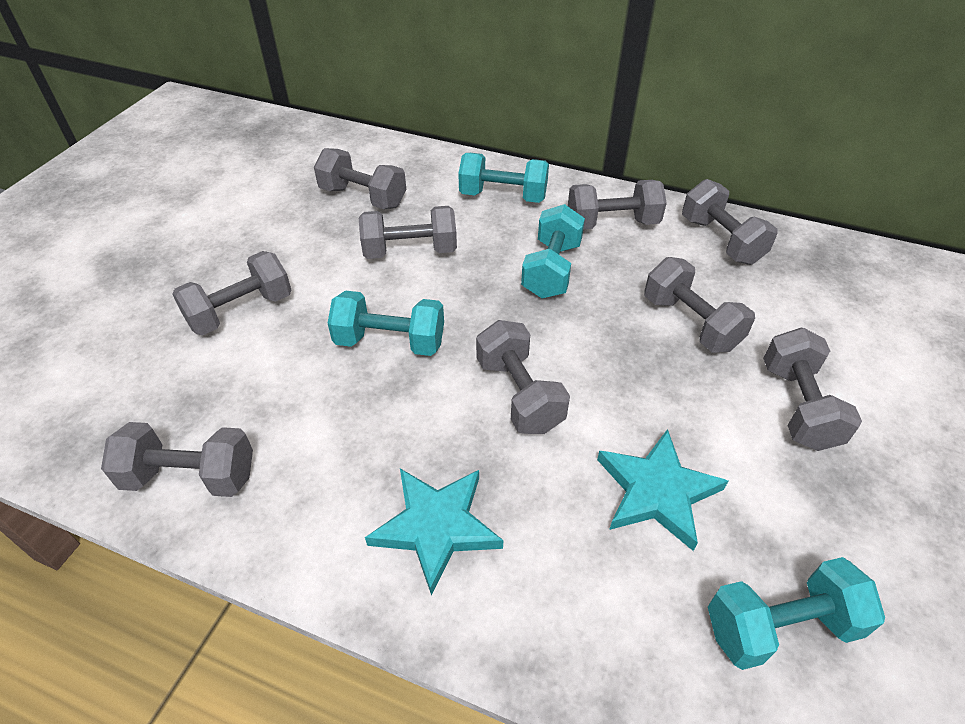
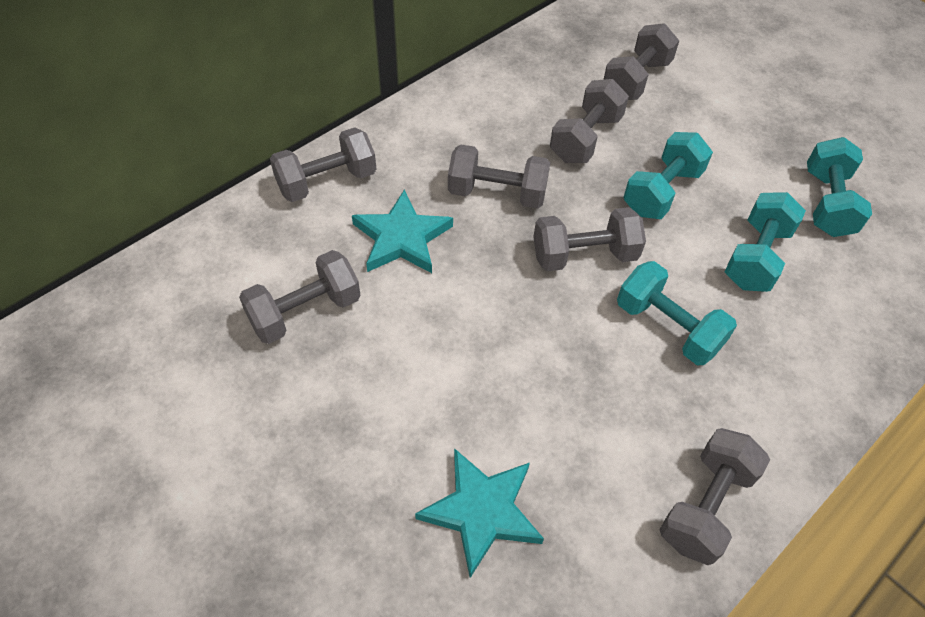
grey dumbbell: [101,422,253,497] [172,251,291,335] [314,148,406,209] [359,206,457,259] [476,320,570,434] [568,180,667,229] [644,257,755,352] [682,179,778,265] [763,328,862,451] = 9 -> [239,250,360,344] [270,127,376,202] [448,145,550,209] [533,207,646,271] [550,79,629,163] [603,23,679,100] [660,428,770,565] = 7

